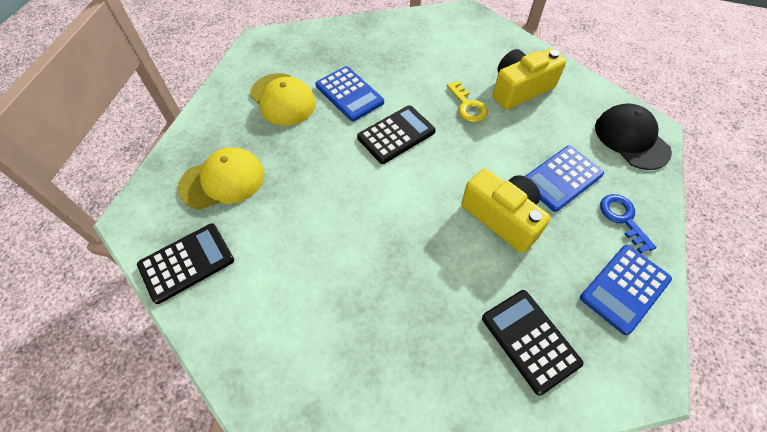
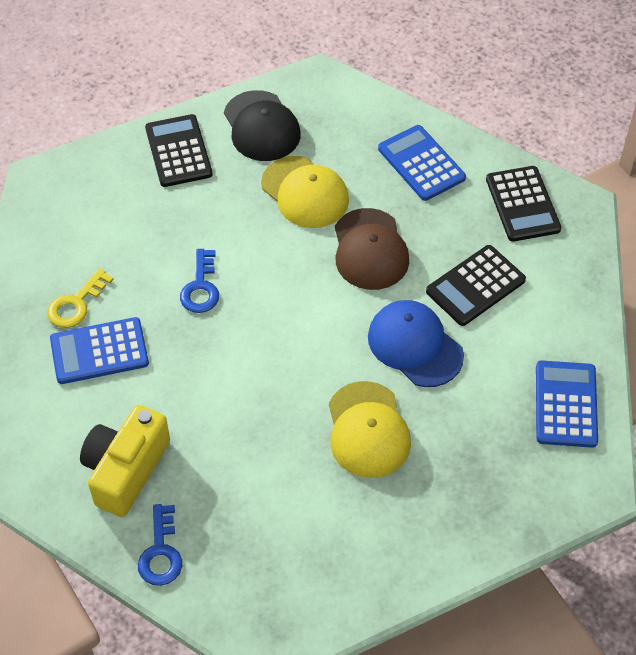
blue cap: none = 0 -> [368,300,464,387] = 1
blue key: [600,194,656,254] = 1 -> [138,504,182,586] [180,249,219,313] = 2
brown cap: none = 0 -> [335,208,409,290] = 1
yellow camera: [461,168,551,253] [492,48,566,110] = 2 -> [80,405,170,517] = 1

